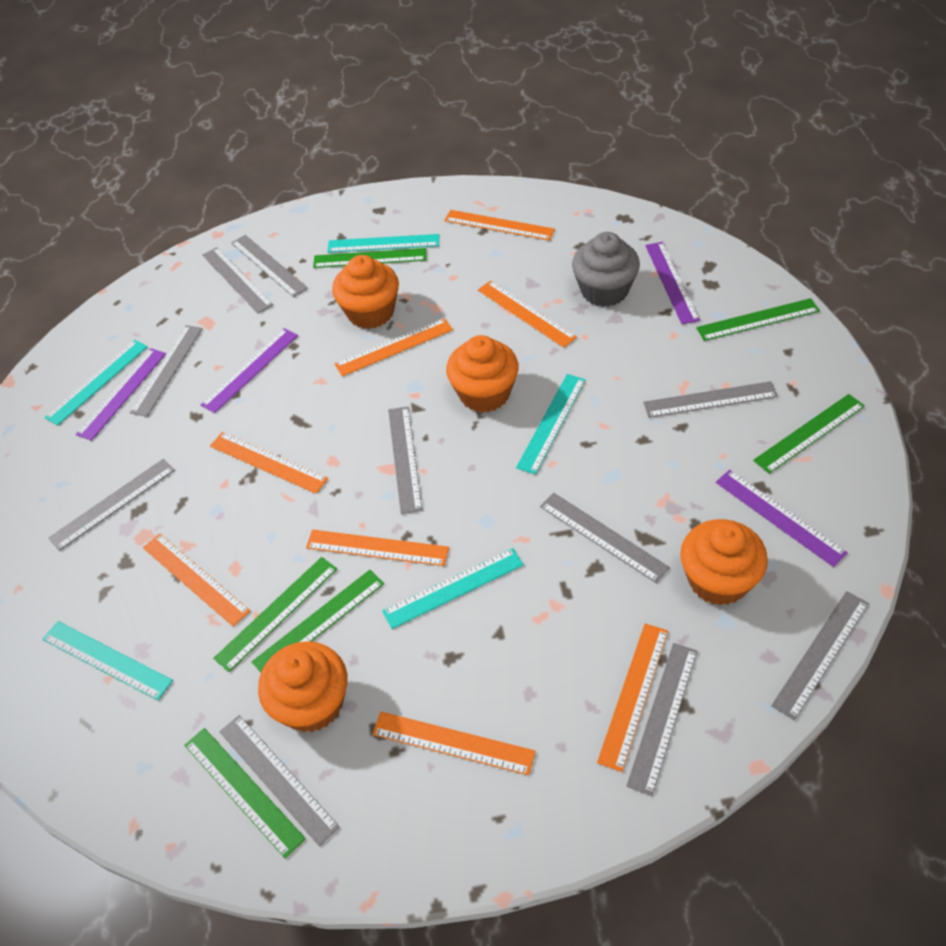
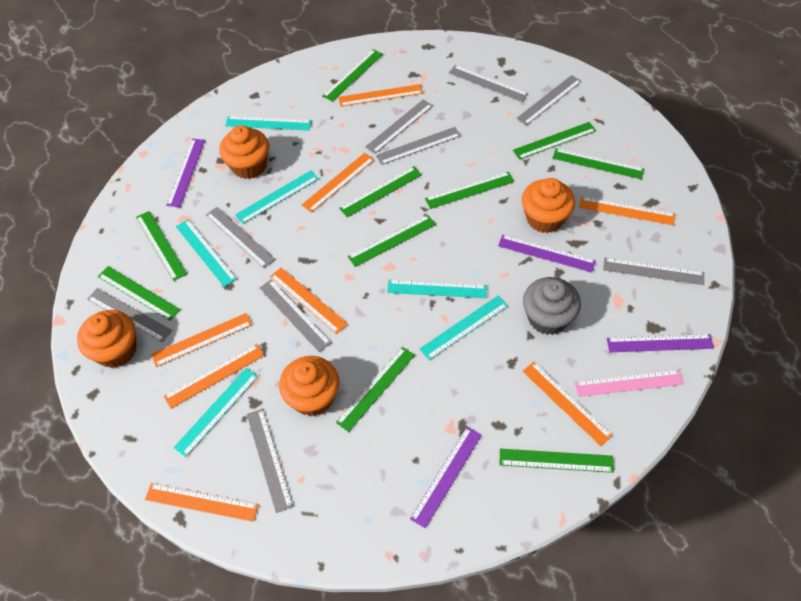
green ruler: [184,728,306,859] [213,557,337,672] [252,570,384,673] [313,248,426,268] [696,298,820,341] [753,394,865,474] = 6 -> [98,266,180,321] [136,211,187,281] [322,49,383,102] [336,347,415,432] [339,166,422,217] [348,215,436,267] [425,172,515,209] [500,449,614,473] [513,122,596,160] [552,148,644,179] = 10
grey ruler: [48,459,175,551] [130,325,203,417] [202,247,273,313] [219,715,340,846] [231,235,308,297] [388,406,422,514] [540,493,670,583] [626,643,697,796] [643,381,778,418] [771,591,869,720] = 10 -> [87,288,172,342] [206,207,275,268] [247,409,293,513] [259,279,331,352] [365,99,433,154] [376,127,461,165] [449,65,528,102] [516,75,582,125] [603,258,704,285] = 9
pink ruler: none = 0 -> [575,369,684,397] = 1
turquoise ruler: [42,621,173,700] [44,340,148,426] [327,234,439,253] [382,548,524,629] [516,374,586,475] = 5 -> [173,368,258,457] [176,219,237,287] [225,116,311,131] [235,170,319,224] [387,280,487,298] [420,296,508,360] = 6

